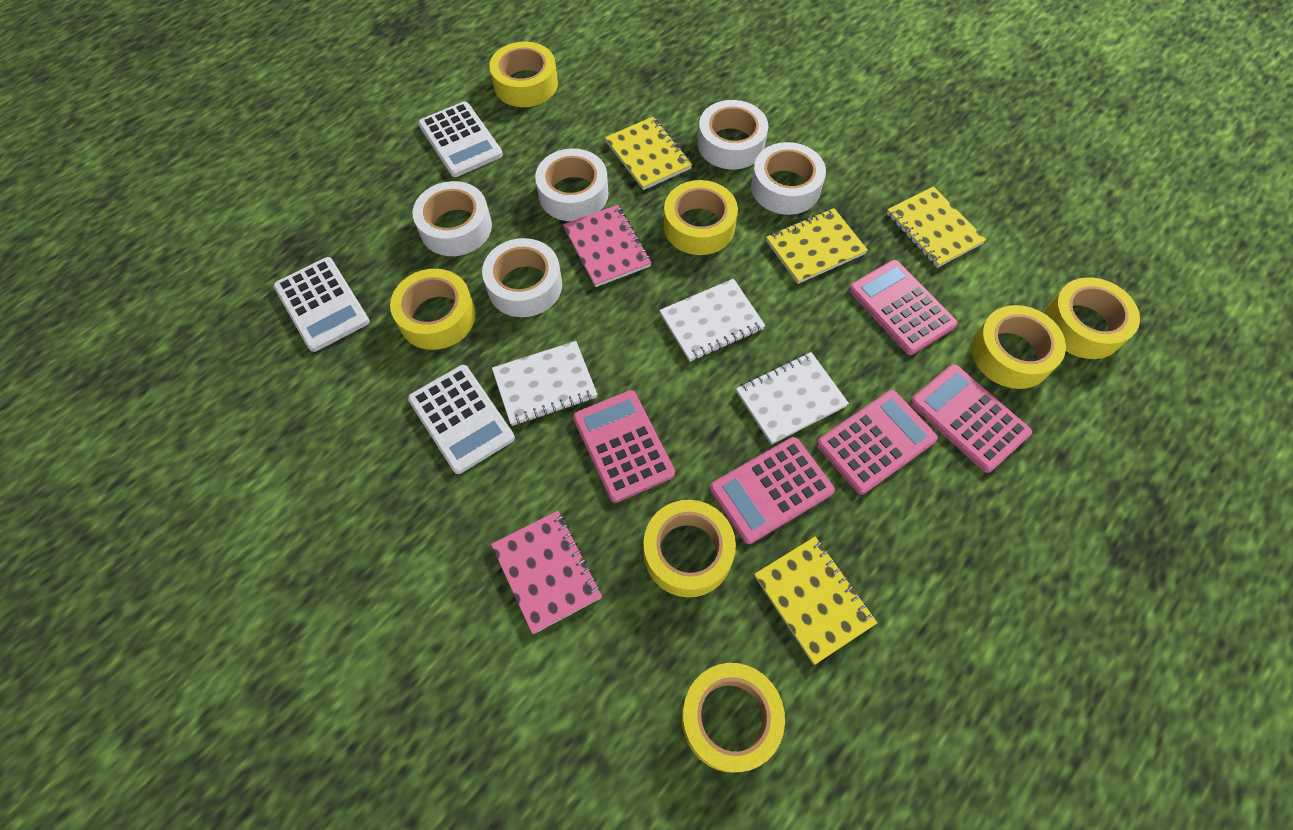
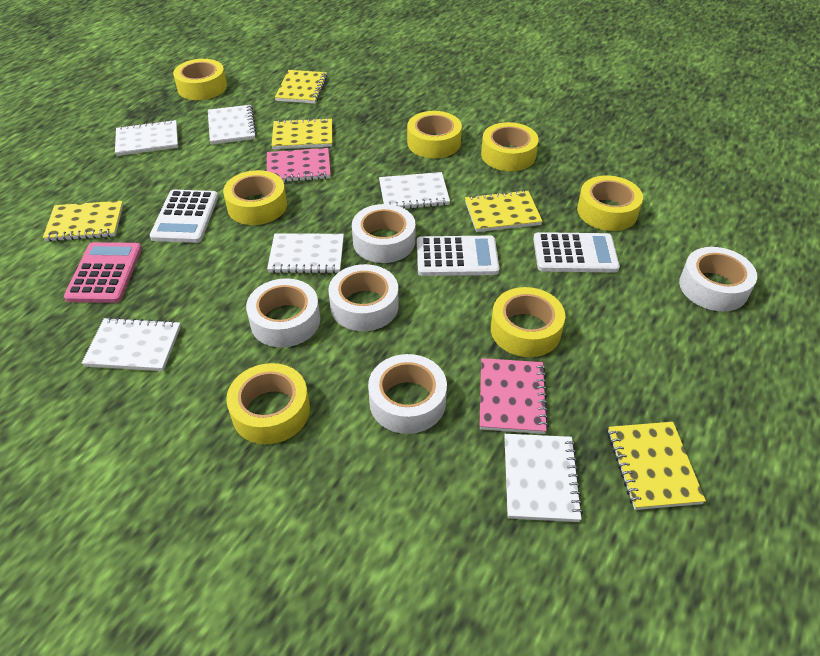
pink calculator: [573,390,675,503] [710,437,835,544] [817,390,938,495] [849,260,958,355] [910,364,1032,473] = 5 -> [64,242,142,303] = 1
white notebook: [492,341,598,426] [659,279,766,362] [736,352,849,445] = 3 -> [82,317,181,371] [115,120,178,156] [208,105,257,144] [267,234,344,274] [379,172,450,209] [504,434,583,522] = 6
yellow notebook: [605,117,692,190] [754,537,877,665] [766,208,868,284] [887,186,986,268] = 4 -> [43,201,123,242] [271,118,332,149] [275,70,328,104] [465,190,543,232] [608,422,706,510] = 5

